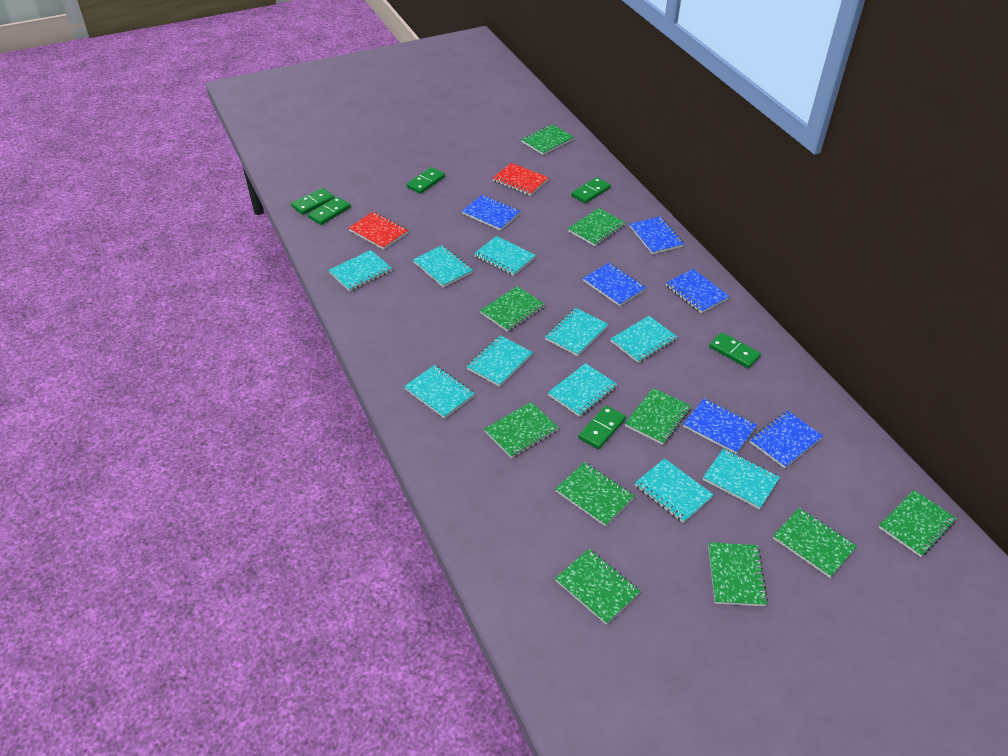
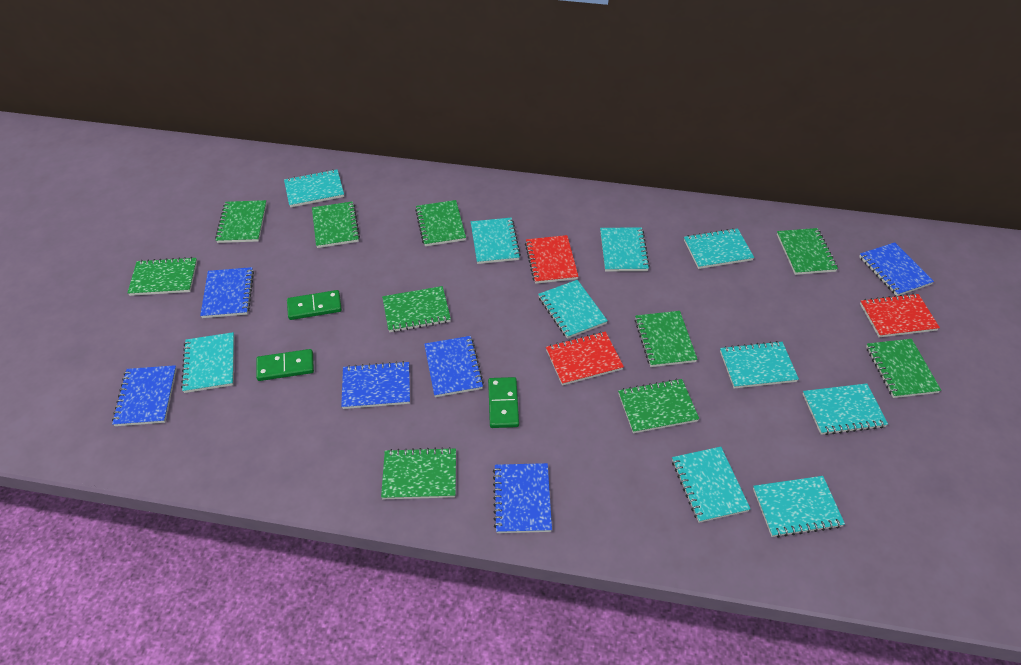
green domino: [291,188,335,215] [308,197,351,225] [406,167,445,194] [571,177,611,204] [578,406,626,449] [709,332,761,368] = 6 -> [256,349,314,381] [287,290,342,320] [488,377,519,428] = 3
red notebook: [349,212,408,250] [493,163,549,196] = 2 -> [525,235,579,284] [546,332,624,386] [860,293,940,337] = 3

